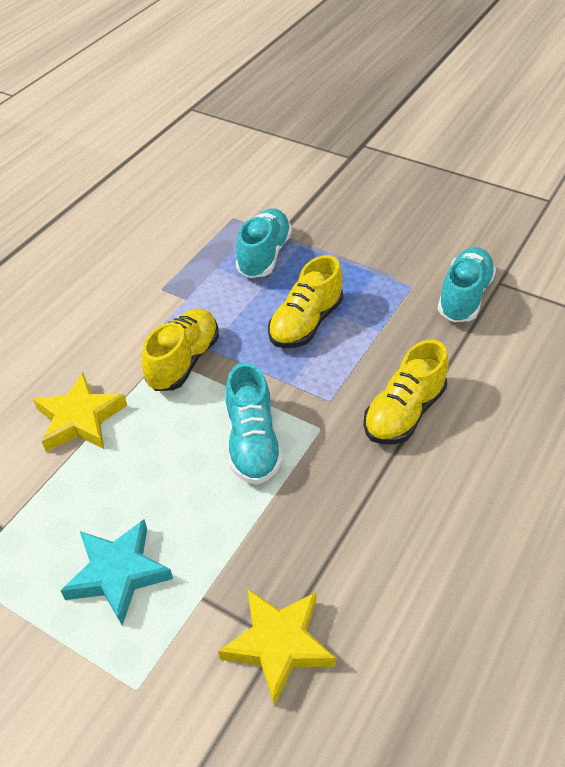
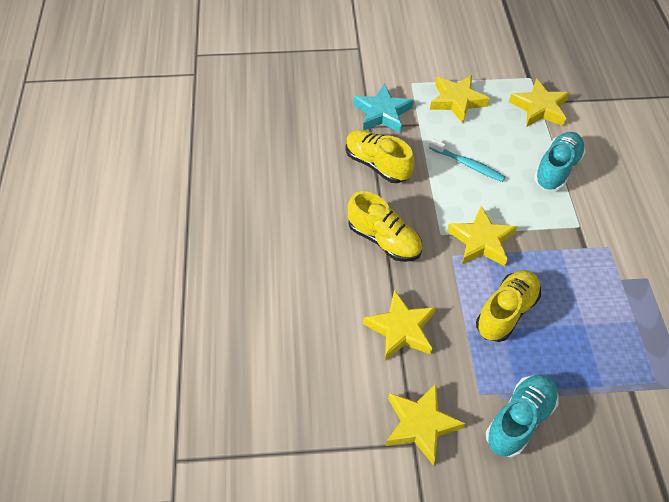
turquoise shoe: [225,362,283,485] [236,208,292,278] [438,247,496,322] = 3 -> [486,374,559,458] [534,132,586,191] = 2
turquoise toothbrush: none = 0 -> [429,139,505,182] = 1
yellow star: [33,373,127,452] [218,588,336,705] = 2 -> [363,290,436,361] [386,383,465,465] [430,75,490,123] [447,206,517,266] [509,78,570,127] = 5

